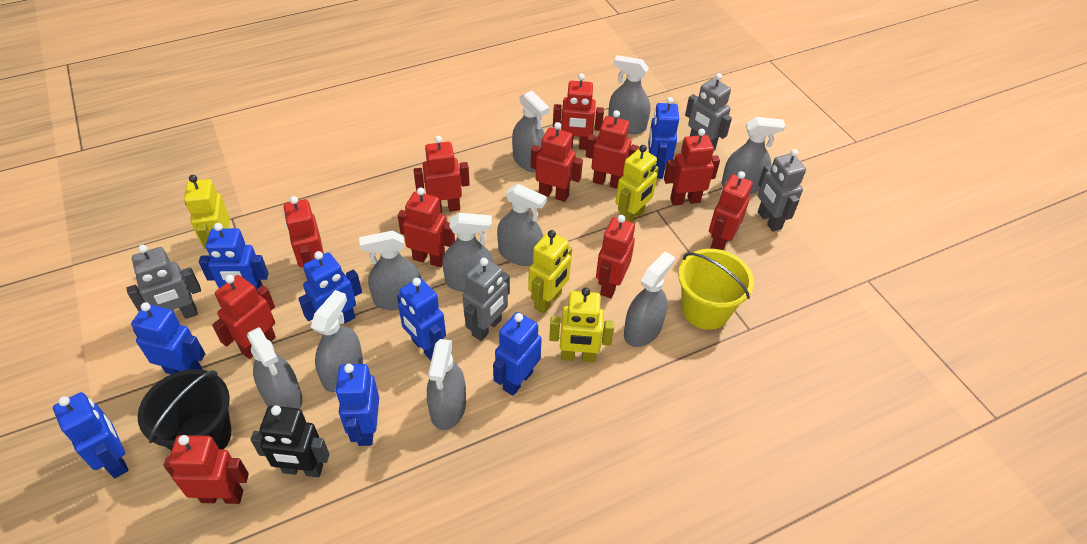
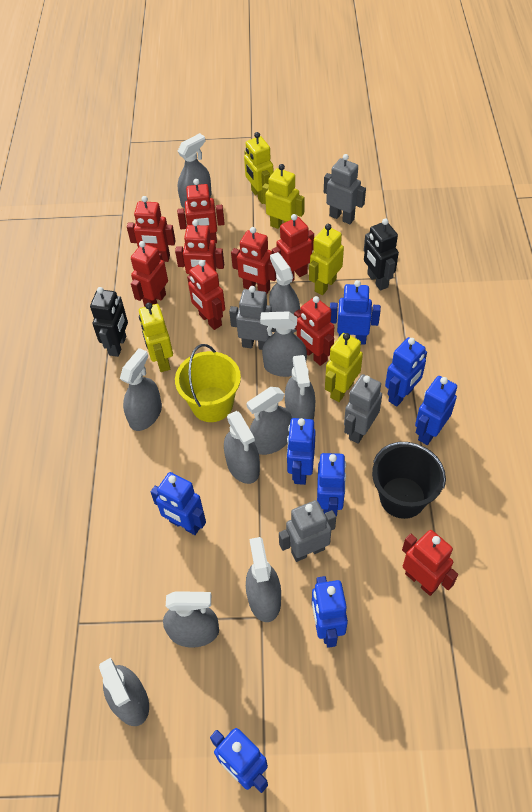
black robot: [251,406,330,477] = 1 -> [90,287,128,357] [364,218,399,291] = 2
red robot: [164,435,249,504] [212,275,276,359] [284,196,324,267] [398,187,455,267] [413,136,470,213] [531,122,583,202] [553,73,604,150] [586,110,639,189] [596,215,635,298] [664,129,720,205] [709,171,753,250] = 11 -> [127,196,176,262] [131,241,168,307] [175,220,224,275] [177,179,225,243] [187,260,225,330] [231,227,276,294] [272,214,314,281] [294,296,334,366] [402,530,458,596] = 9
yellow robot: [184,175,230,249] [528,230,572,313] [549,288,614,363] [616,145,659,222] = 4 -> [139,303,173,372] [244,132,273,204] [262,164,304,229] [309,224,344,295] [325,333,363,402] = 5

